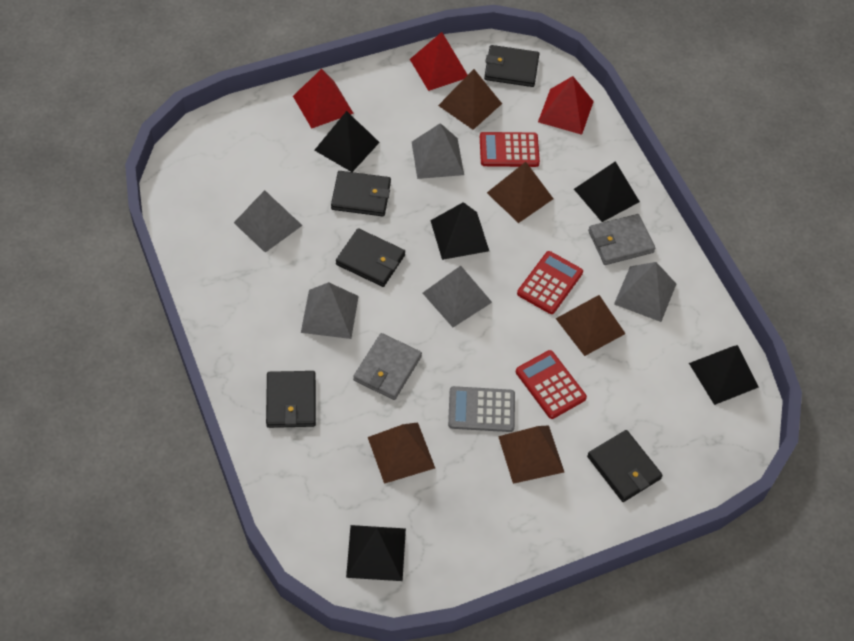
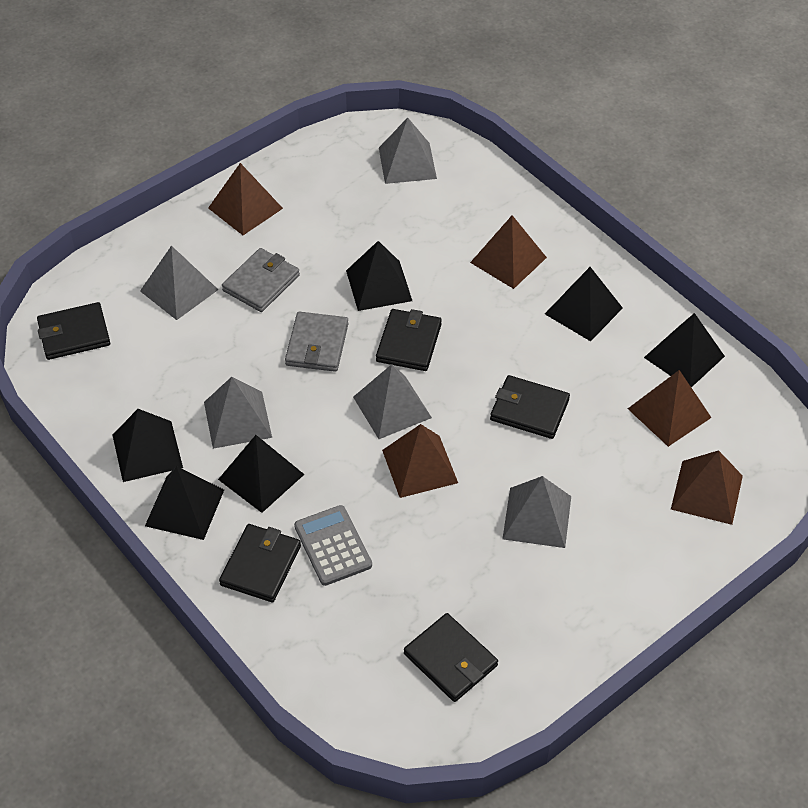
black pyramid: [315,111,380,172] [346,525,406,581] [430,202,489,260] [574,161,640,222] [689,345,759,405] = 5 -> [112,409,183,482] [145,466,224,540] [218,435,304,513] [346,241,412,311] [545,267,623,341] [644,313,725,387] = 6
red calculator: [480,132,540,167] [516,350,587,419] [517,251,583,314] = 3 -> none = 0
red pyramid: [293,69,354,128] [410,32,467,91] [538,76,594,135] = 3 -> none = 0

